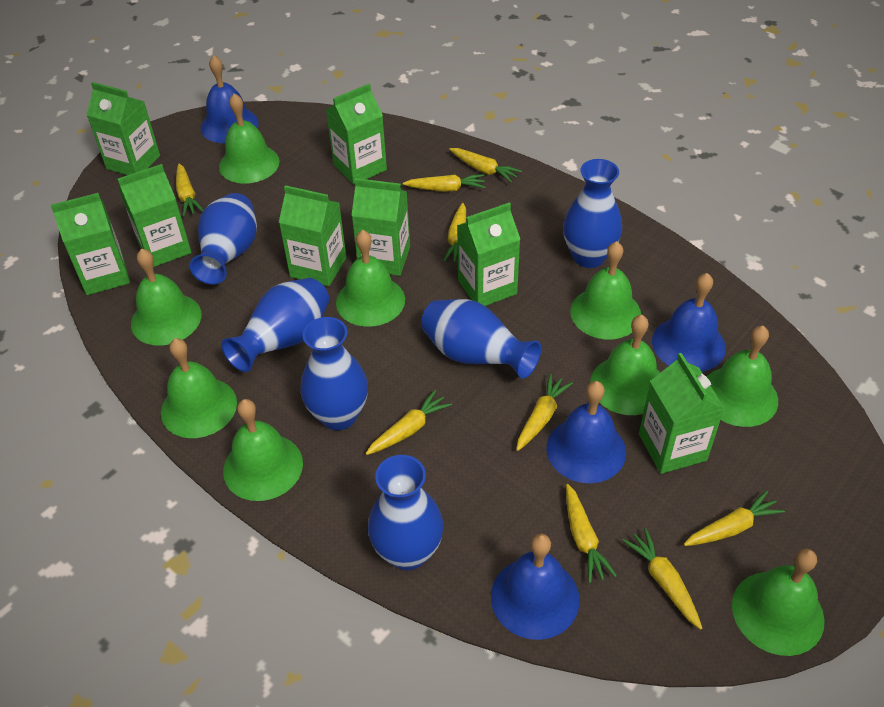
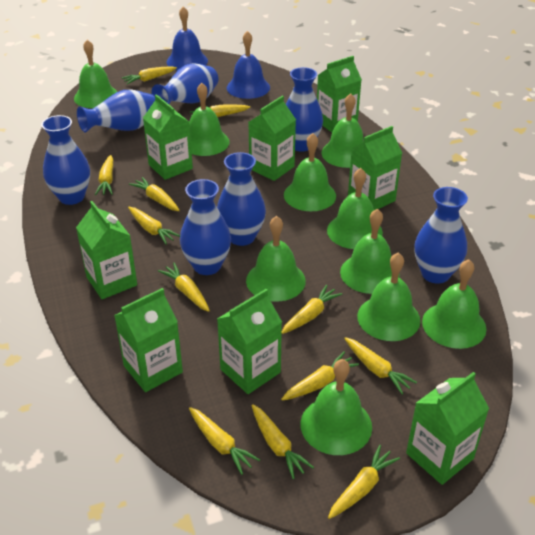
blue bell: [201,55,259,143] [491,534,580,640] [547,381,626,483] [652,273,726,372] = 4 -> [167,6,208,70] [227,31,270,99] = 2
blue vase: [190,193,257,284] [221,278,329,372] [300,317,368,430] [368,455,444,570] [421,299,541,379] [563,159,622,268] = 6 -> [41,115,90,205] [77,90,155,132] [151,63,218,104] [180,179,231,275] [217,152,266,246] [286,67,323,152] [414,187,468,284] = 7
green bell: [131,249,202,346] [161,338,237,438] [219,93,280,184] [223,399,303,501] [336,230,405,327] [570,241,641,339] [590,315,660,415] [707,326,778,427] [732,549,825,656] = 9 -> [74,40,117,108] [189,83,230,156] [246,216,306,302] [284,133,336,211] [301,359,372,455] [322,93,364,168] [327,168,383,249] [340,209,400,294] [357,252,421,341] [422,259,486,349] = 10
yellow carrot: [176,163,204,217] [365,390,452,455] [403,174,486,192] [443,203,466,262] [449,148,522,183] [516,374,573,451] [566,484,617,583] [622,528,702,630] [684,491,785,546] = 9 -> [95,155,113,195] [122,66,177,84] [128,207,180,245] [129,177,180,211] [158,263,210,312] [189,407,260,475] [190,104,250,117] [252,404,314,479] [281,351,359,401] [282,285,342,334] [328,445,400,519] [344,337,417,395] = 12

